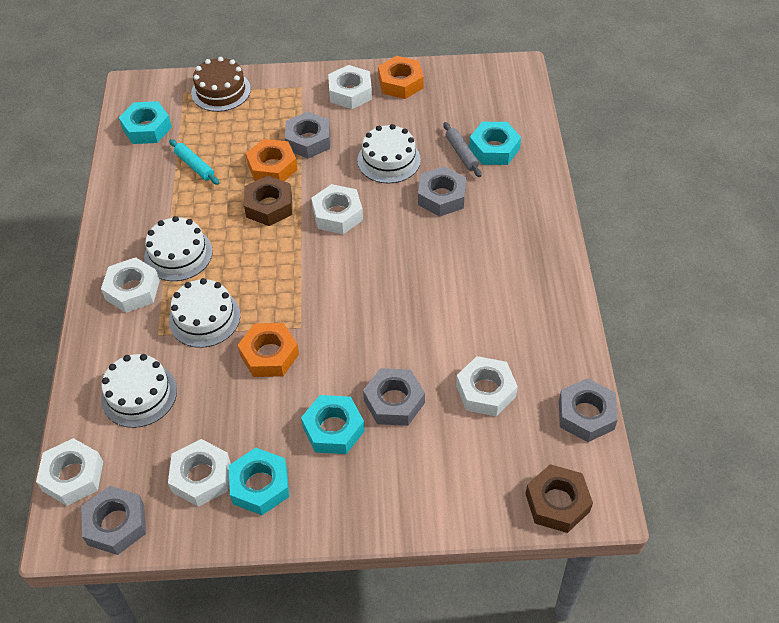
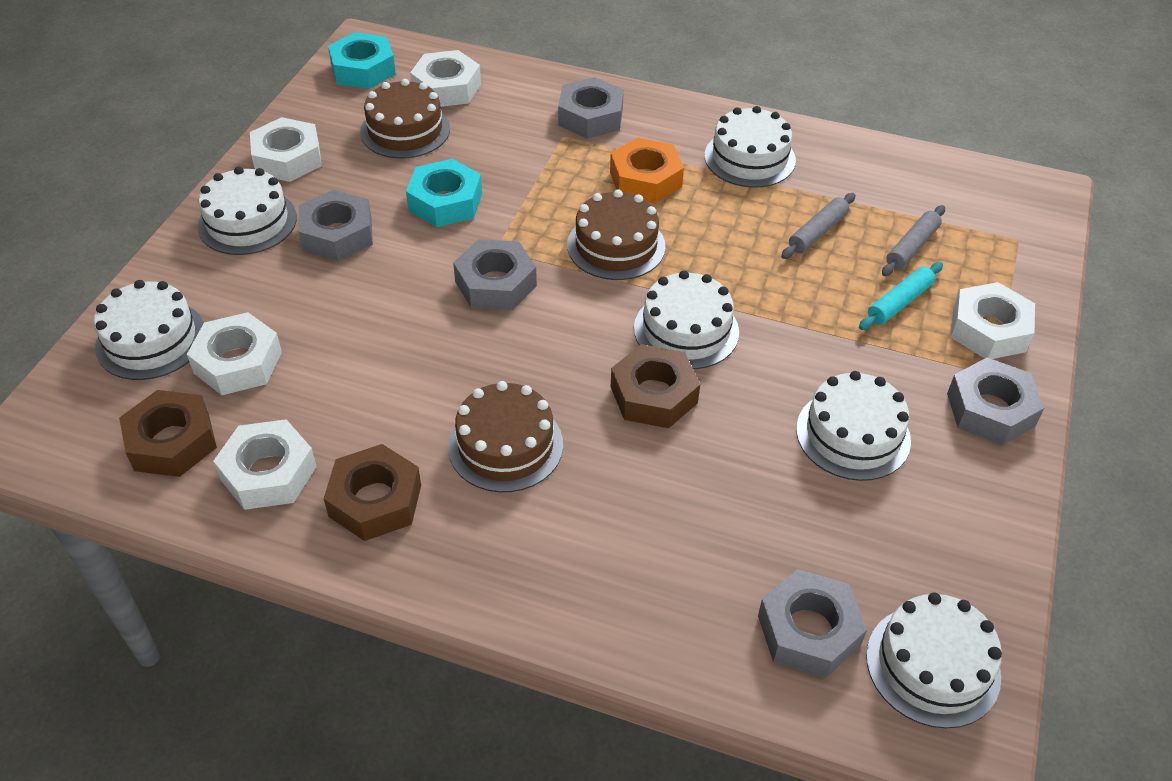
brown cake: [191,57,251,112] = 1 -> [360,79,450,159] [448,381,563,492] [567,189,666,280] = 3
brown nut: [244,175,292,226] [525,464,593,533] = 2 -> [119,390,217,477] [324,444,421,541] [611,344,700,428] = 3
grey rolling pin: [443,122,482,177] = 1 -> [781,193,856,259] [882,205,945,276] = 2
orange nut: [238,323,299,377] [246,139,298,181] [378,56,424,99] = 3 -> [610,137,684,204] = 1
turquoise nut: [119,101,172,144] [228,448,289,515] [301,395,365,454] [469,122,521,165] = 4 -> [328,32,396,89] [406,159,482,227] = 2
white cake: [101,354,177,428] [144,216,213,281] [169,278,240,348] [357,124,421,183] = 4 -> [94,280,204,380] [197,167,297,255] [634,270,739,369] [704,106,796,188] [796,371,911,481] [866,592,1002,728] = 6
white nut: [36,438,103,506] [101,257,160,313] [168,439,231,507] [311,184,363,234] [328,65,372,109] [456,356,518,416] = 6 -> [187,312,282,395] [213,419,317,510] [250,117,322,182] [410,50,481,107] [951,282,1035,359] = 5

